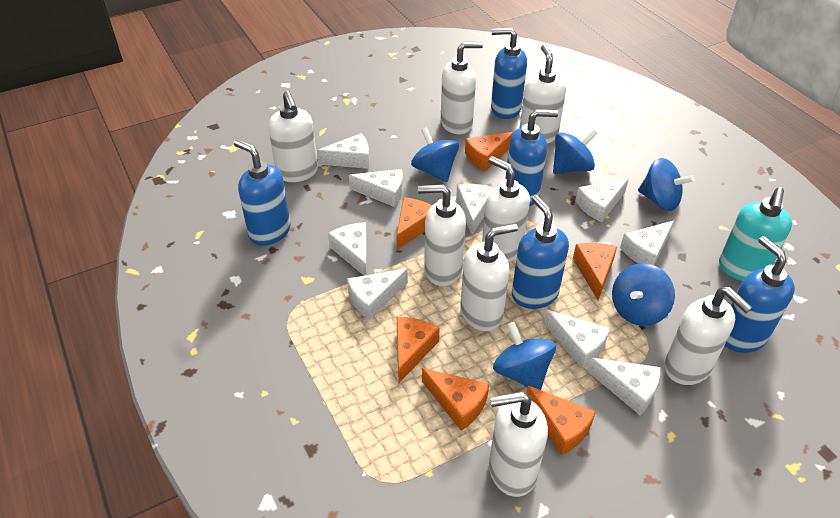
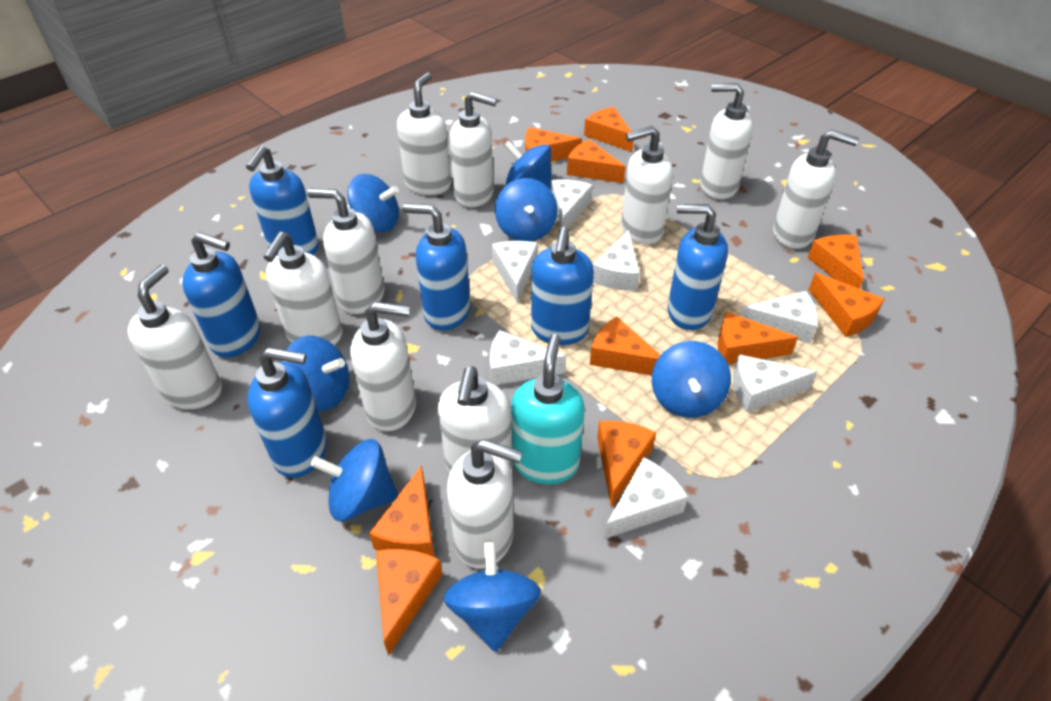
blue soap dispenser: [234,140,291,246] [491,28,527,119] [505,109,558,206] [512,195,569,309] [725,236,795,353] = 5 -> [182,232,261,358] [246,146,319,256] [247,347,327,478] [403,203,470,331] [531,227,594,345] [668,204,728,330] = 6
blue spinning top: [411,127,459,182] [493,322,556,390] [553,129,597,174] [612,263,675,326] [638,158,694,211] = 5 -> [282,336,349,411] [311,439,398,521] [347,174,399,232] [443,540,541,652] [495,178,557,242] [504,141,552,190] [652,341,731,418] = 7
orange cheese: [396,317,440,383] [397,197,433,250] [422,368,489,431] [465,132,514,171] [526,386,596,455] [573,243,617,300] = 6 -> [369,465,434,557] [376,549,442,656] [525,127,582,162] [567,139,626,184] [584,107,634,152] [590,317,661,376] [597,421,656,507] [718,311,798,364] [807,235,864,289] [809,272,884,337] = 10
white cheese: [317,133,369,169] [328,222,367,276] [347,269,408,320] [349,169,403,207] [456,184,494,235] [544,310,610,369] [576,179,629,223] [587,358,660,415] [620,220,674,265] = 9 -> [490,330,566,385] [492,241,538,303] [551,179,593,228] [593,229,640,291] [604,457,688,539] [733,354,818,412] [741,291,818,343] = 7
white soap dispenser: [268,91,318,182] [418,185,466,286] [441,42,483,134] [460,223,518,331] [482,156,530,263] [489,392,548,497] [520,45,566,144] [664,287,753,385] = 8 -> [127,265,222,409] [264,232,342,345] [307,189,385,314] [350,302,416,431] [397,72,451,195] [438,366,512,473] [447,439,523,569] [449,92,497,207] [621,126,673,244] [700,83,753,199] [773,130,859,249] = 11

